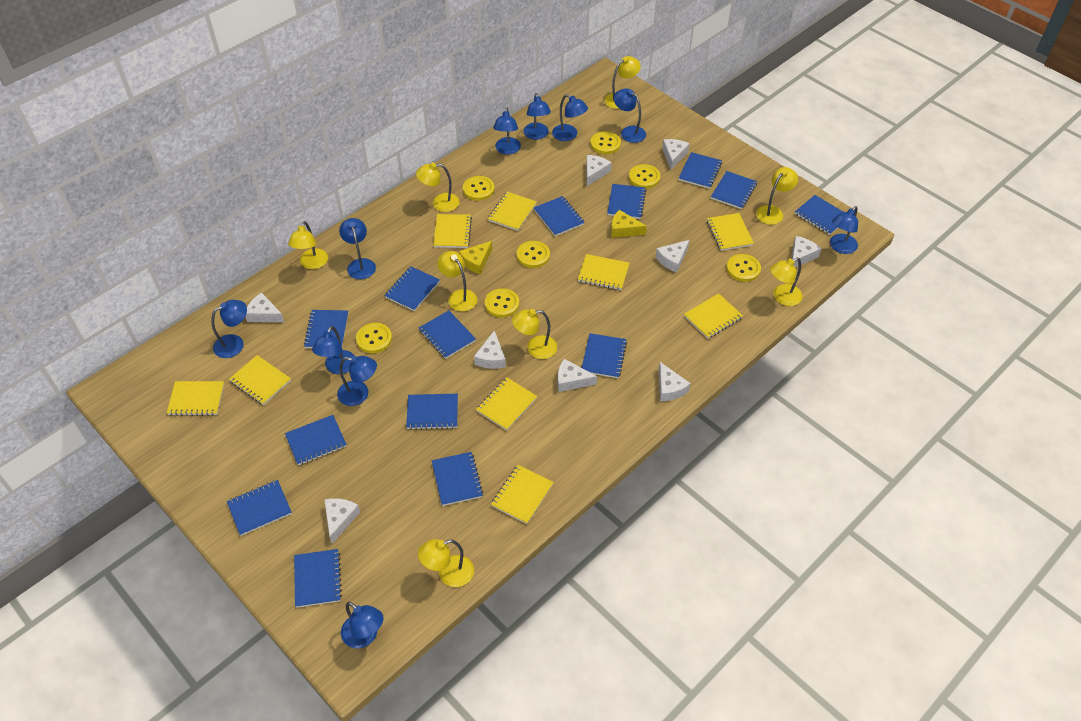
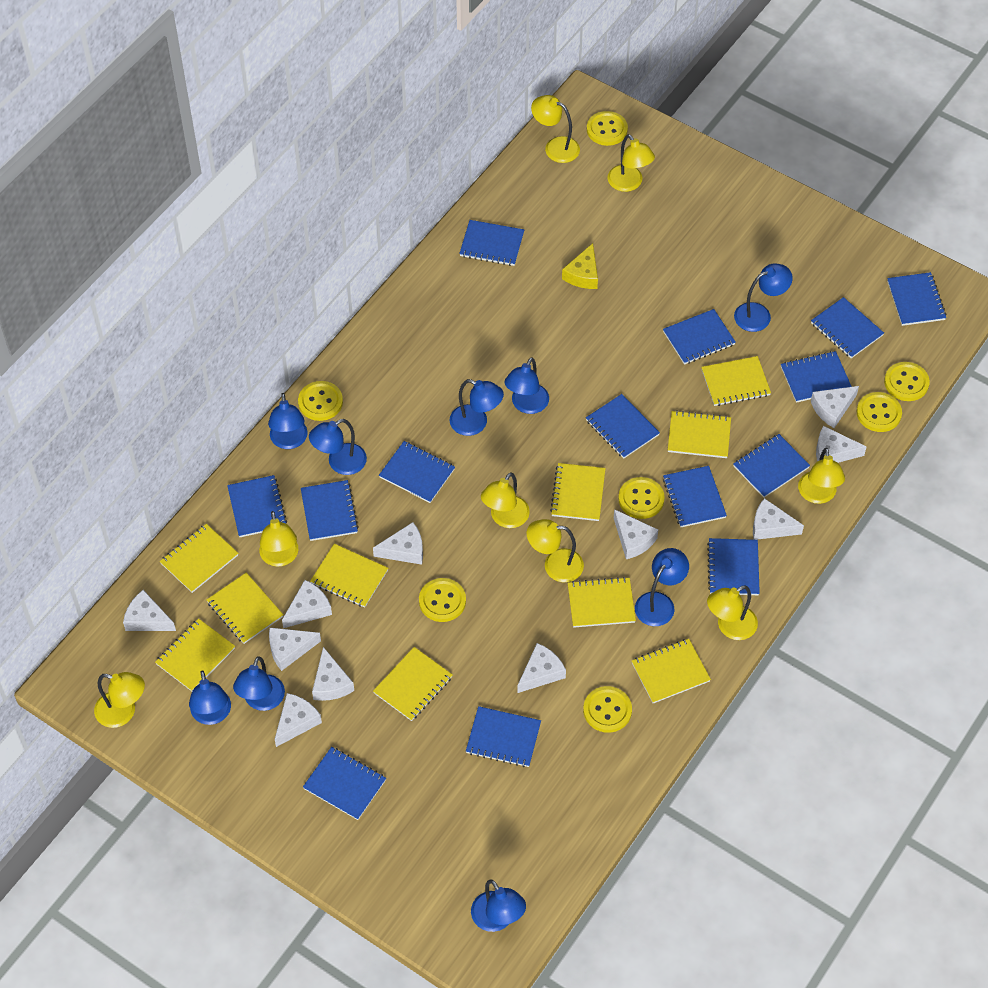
blue lamp: [212,300,247,358] [312,326,354,374] [337,356,377,406] [339,218,376,279] [341,602,384,649] [493,108,521,155] [523,93,551,140] [552,94,588,141] [614,88,646,143] [830,206,858,254] = 10 -> [189,671,231,725] [233,656,285,711] [268,393,308,449] [309,419,367,475] [449,379,504,436] [471,880,526,932] [504,357,549,414] [635,548,689,626] [734,263,793,332] = 9
white cheese: [245,293,284,322] [324,498,360,544] [474,330,506,369] [558,359,597,392] [586,155,612,186] [656,240,689,272] [658,362,690,401] [662,139,690,169] [791,236,821,267] = 9 -> [123,590,176,631] [269,628,321,671] [275,693,322,747] [282,580,332,628] [312,647,354,701] [373,522,423,565] [517,643,566,693] [614,509,658,559] [753,498,804,540] [811,386,859,428] [816,426,867,463] = 11
yellow cheese: [459,241,492,274] [611,210,647,238] = 2 -> [562,243,598,289] = 1
yellow notebook: [167,381,224,416] [229,355,291,405] [433,214,472,248] [476,377,537,431] [488,192,537,231] [491,465,554,524] [578,254,630,290] [684,293,743,339] [707,213,754,251] = 9 -> [155,619,235,691] [160,524,238,593] [207,573,283,644] [310,544,388,608] [373,647,453,721] [550,463,606,521] [568,577,636,628] [632,639,711,703] [668,410,731,458] [701,356,771,406] = 10

